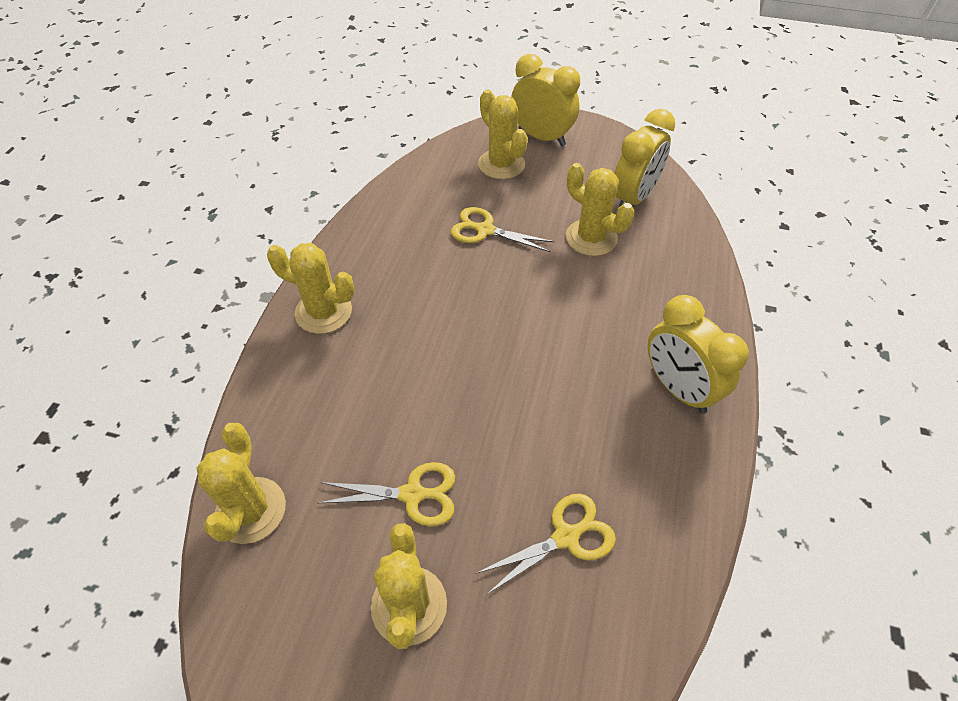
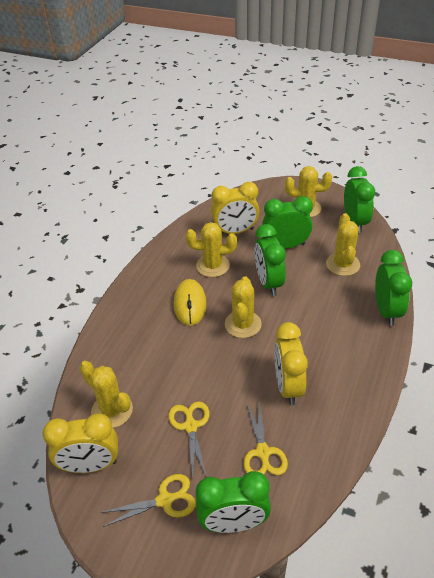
green clock: none = 0 -> [196,471,271,533] [254,224,286,296] [262,196,313,249] [344,166,375,233] [375,250,412,326] = 5
yellow mouse: none = 0 -> [174,279,206,326] = 1

